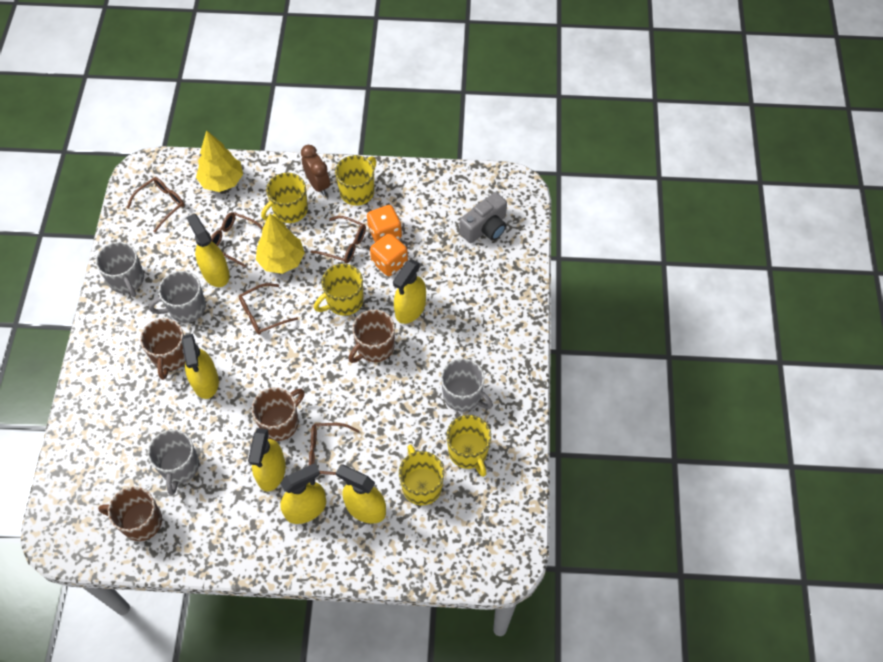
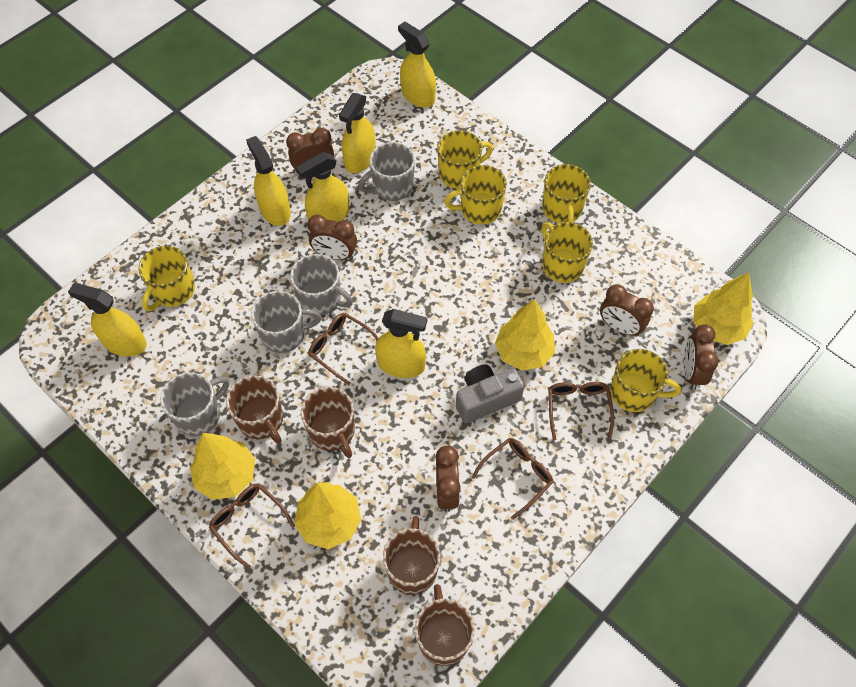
brown clock: [301,145,330,195] = 1 -> [286,128,334,174] [307,215,357,260] [435,446,461,512] [600,284,654,337] [683,325,719,390] = 5
brown glasses: [127,177,184,232] [211,212,263,267] [239,283,298,335] [309,423,359,475] [310,216,366,263] = 5 -> [209,483,295,569] [308,313,378,385] [472,438,554,520] [548,382,614,440] = 4
orange dice: [367,205,402,242] [370,233,408,276] = 2 -> none = 0
yellow mug: [261,173,308,223] [314,264,363,316] [335,155,376,206] [399,445,444,505] [446,415,491,477] = 5 -> [138,246,195,311] [437,130,493,189] [444,165,507,225] [542,164,591,223] [542,222,593,283] [610,349,681,412] = 6
yellow tree: [196,130,243,192] [256,214,305,274] = 2 -> [190,433,255,500] [294,482,361,549] [495,299,555,370] [694,272,753,345] = 4

